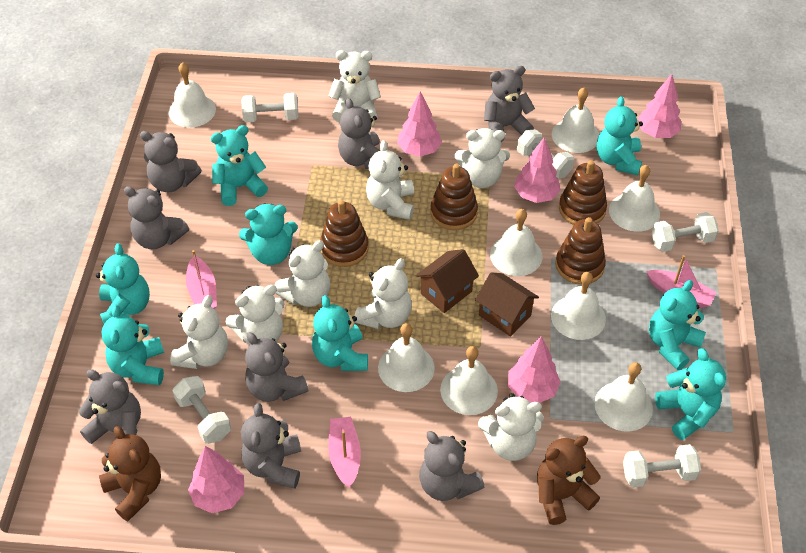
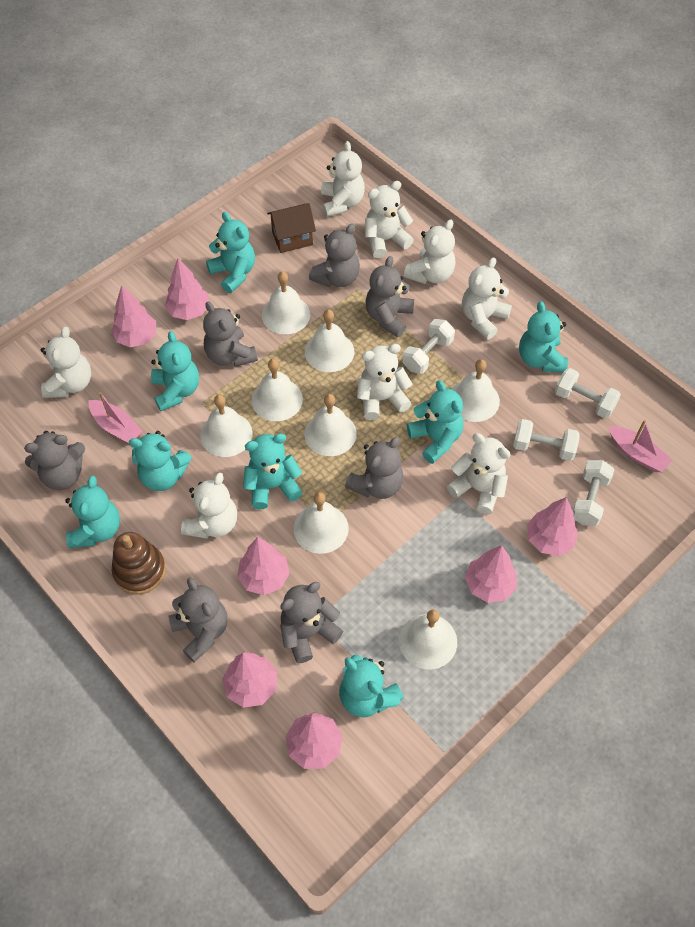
brown house: [416,249,479,313] [475,273,539,337] = 2 -> [267,203,316,253] = 1
brown stacking toy: [320,200,369,267] [430,164,478,230] [555,217,606,285] [559,160,607,225] = 4 -> [112,532,166,595] = 1
brown teddy bear: [99,426,161,521] [537,436,601,525] = 2 -> none = 0
grey teddy bear: [78,369,141,444] [124,186,189,249] [140,131,201,192] [241,403,301,489] [245,332,308,402] [338,98,381,169] [419,431,484,501] [484,66,535,142] = 8 -> [24,431,85,490] [169,578,227,663] [203,301,258,367] [280,582,343,663] [309,224,360,287] [345,437,403,499] [366,256,414,337] = 7
pink boat: [186,250,217,309] [328,417,361,487] [646,255,717,308] = 3 -> [88,392,143,443] [609,420,672,472] = 2
pink tree: [188,446,245,513] [397,91,442,157] [508,336,561,403] [514,137,561,203] [637,74,681,138] = 5 -> [111,285,156,347] [165,258,209,320] [222,652,277,708] [237,537,290,595] [286,712,343,769] [465,545,517,603] [527,497,578,556] = 7
white dumbbell: [172,376,231,444] [241,93,298,123] [517,129,574,179] [623,444,701,488] [651,212,719,252] = 5 -> [402,319,455,374] [513,419,580,461] [555,368,621,418] [573,460,614,526] = 4

